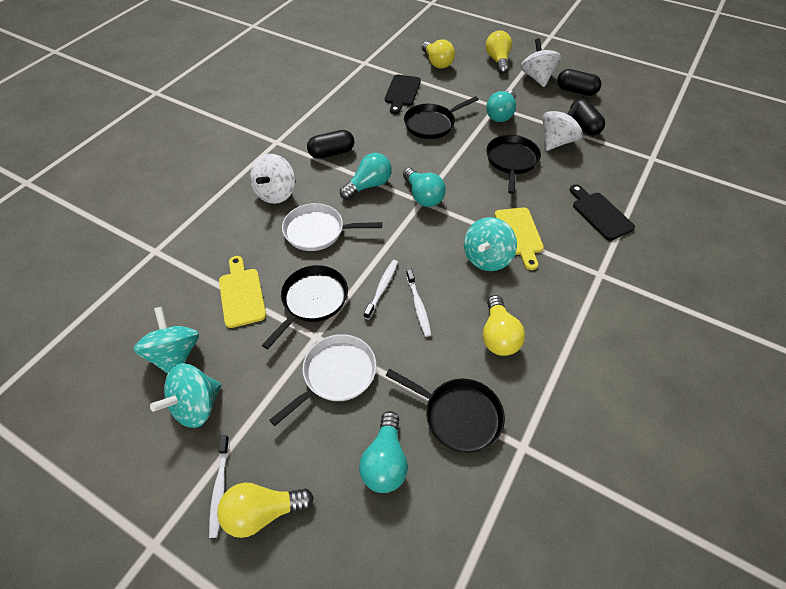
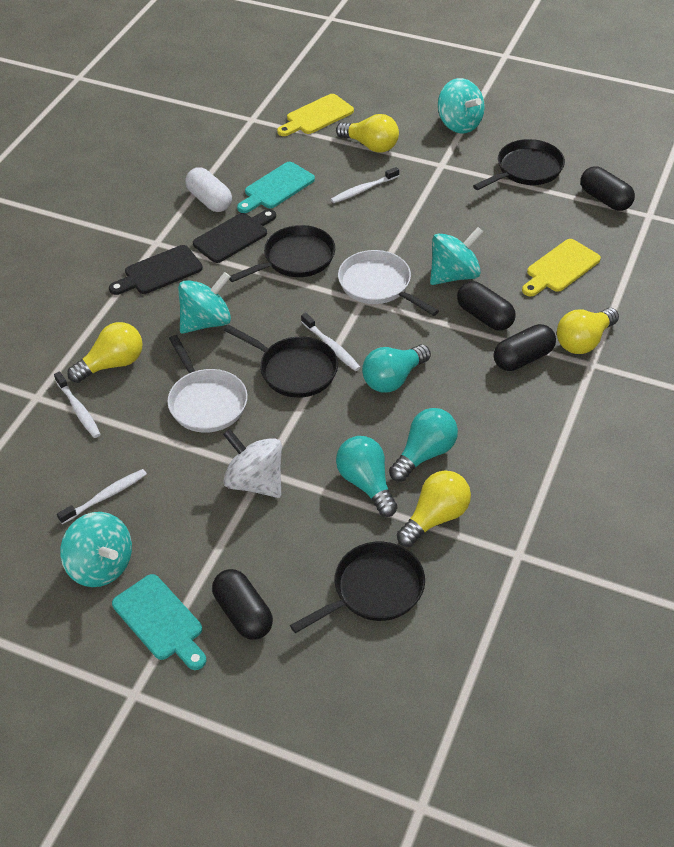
black capsule: [307,130,354,159] [557,69,601,96] [570,99,605,136] = 3 -> [212,569,273,640] [457,281,516,331] [494,324,556,371] [581,167,635,211] = 4
turquoise cutting board: none = 0 -> [112,574,206,670] [237,162,315,213] = 2
turquoise light bulb: [340,153,392,200] [359,411,408,493] [403,168,446,207] [486,90,516,122] = 4 -> [336,436,397,517] [362,345,431,393] [389,408,458,482] = 3
turquoise spinning top: [134,307,199,374] [150,363,221,428] [464,217,517,271] = 3 -> [60,512,132,587] [178,272,231,334] [430,227,483,285] [438,78,485,133] = 4
white capsule: none = 0 -> [185,167,232,212] = 1
white spinning top: [250,154,295,204] [521,38,561,87] [542,102,583,151] = 3 -> [223,429,282,498] = 1
white toothbrush: [209,435,230,538] [364,260,398,320] [406,269,431,337] = 3 -> [54,372,101,438] [57,469,147,524] [301,313,361,371] [331,167,399,203] = 4

